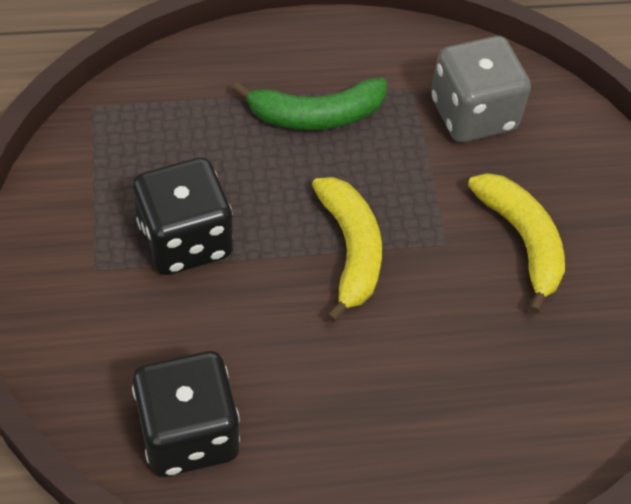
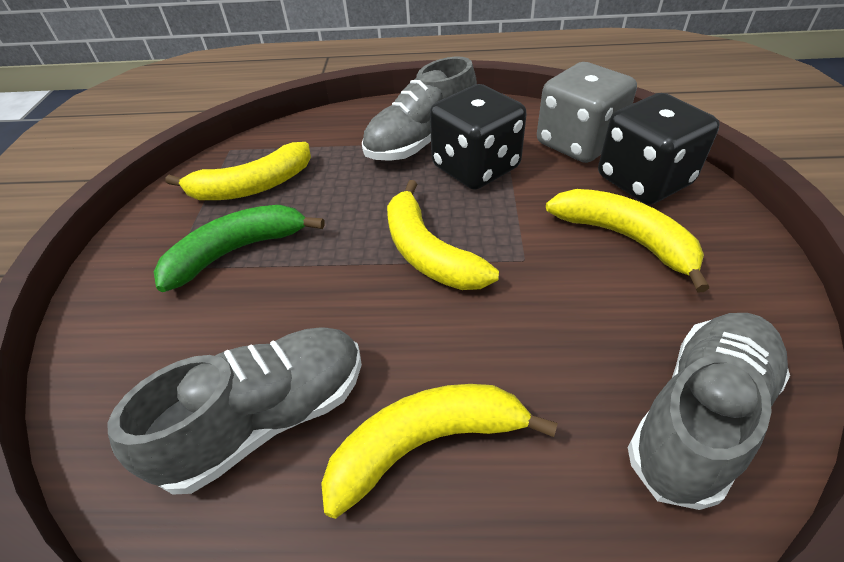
grey shoe: none = 0 -> [108,328,362,495] [362,57,477,161] [628,313,790,510] = 3
yellow banana: [312,177,382,322] [468,173,565,314] = 2 -> [165,142,311,200] [321,384,558,519] [387,180,499,290] [546,189,709,293] = 4

